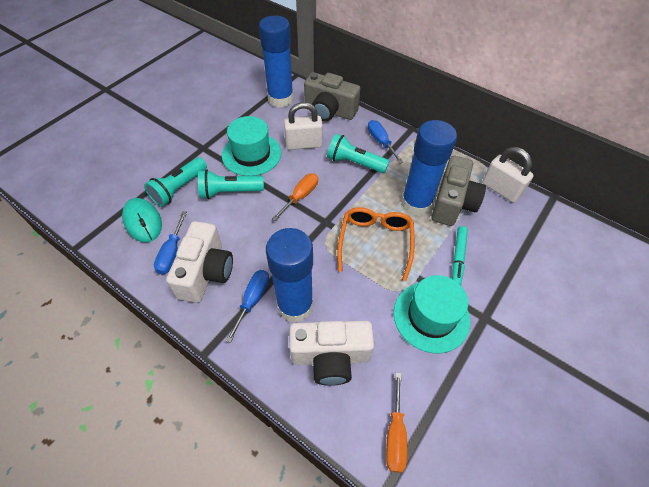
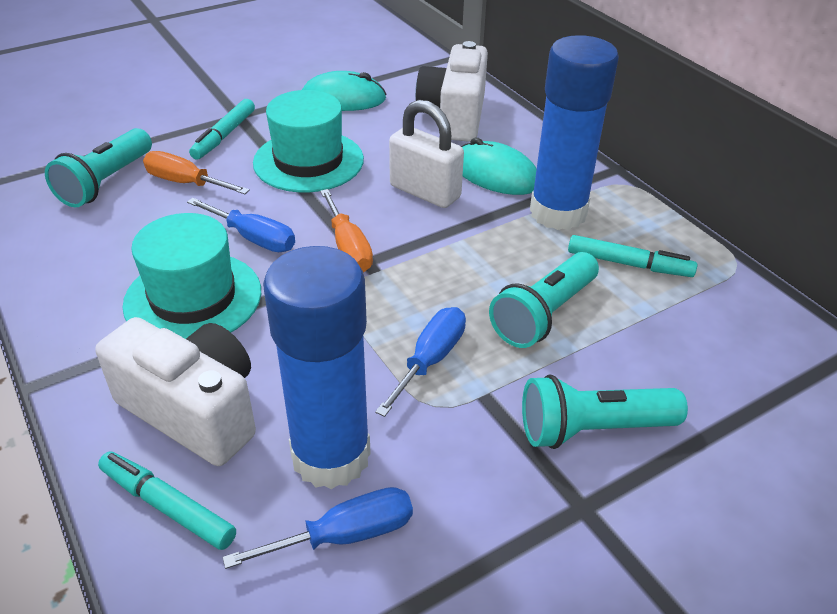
blue glue stick: [259,15,293,108] [266,228,314,323] [401,120,457,216] = 3 -> [263,246,371,489] [530,35,619,230] = 2
grey camera: [304,72,361,121] [431,155,486,226] = 2 -> none = 0
orange glasses: [337,207,414,281] = 1 -> none = 0
turquoise marker: [452,226,468,285] = 1 -> [98,451,236,550] [189,99,255,160] [568,235,697,277] = 3
turquoise mouse: [122,198,162,242] = 1 -> [302,71,386,111] [461,138,537,195] = 2
white padlock: [284,102,323,150] [482,147,534,203] = 2 -> [389,100,464,208] = 1

